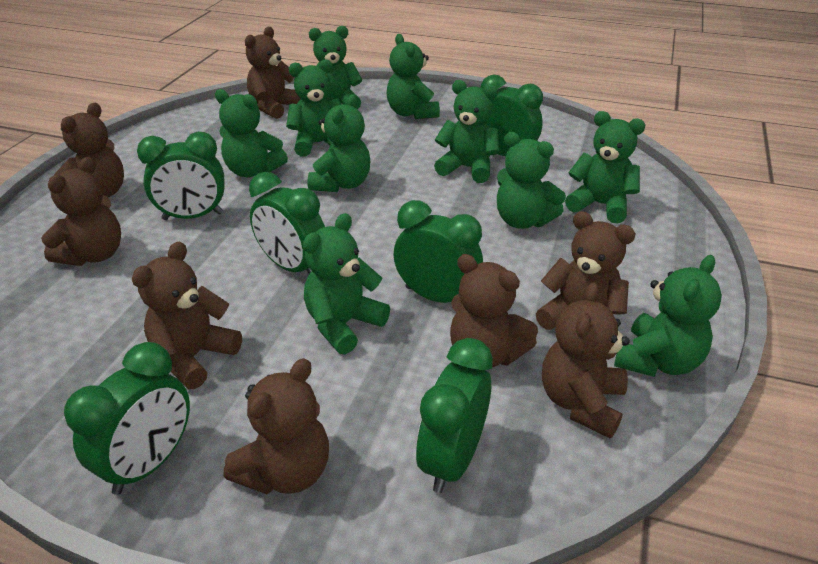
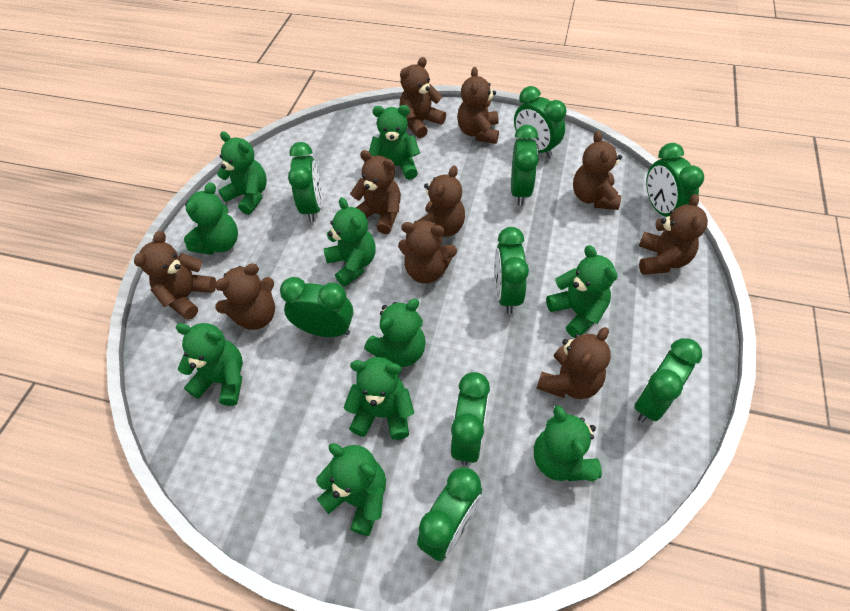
brown teddy bear: [41,157,121,266] [54,103,124,197] [132,242,242,389] [224,358,329,494] [245,27,300,119] [450,254,538,367] [536,211,636,330] [542,282,630,439] = 8 -> [134,231,216,320] [215,263,275,330] [350,150,401,234] [398,220,457,283] [399,57,446,138] [414,166,465,237] [457,67,499,144] [536,327,611,399] [573,131,622,210] [639,194,708,275] = 10
green clock: [64,342,190,495] [137,132,224,220] [249,172,325,274] [394,200,483,303] [416,338,493,493] [480,74,543,156] = 6 -> [280,277,354,337] [288,142,322,222] [417,467,482,561] [451,372,490,465] [495,227,529,314] [511,125,539,206] [514,86,566,158] [634,338,702,423] [646,143,704,217] = 9

